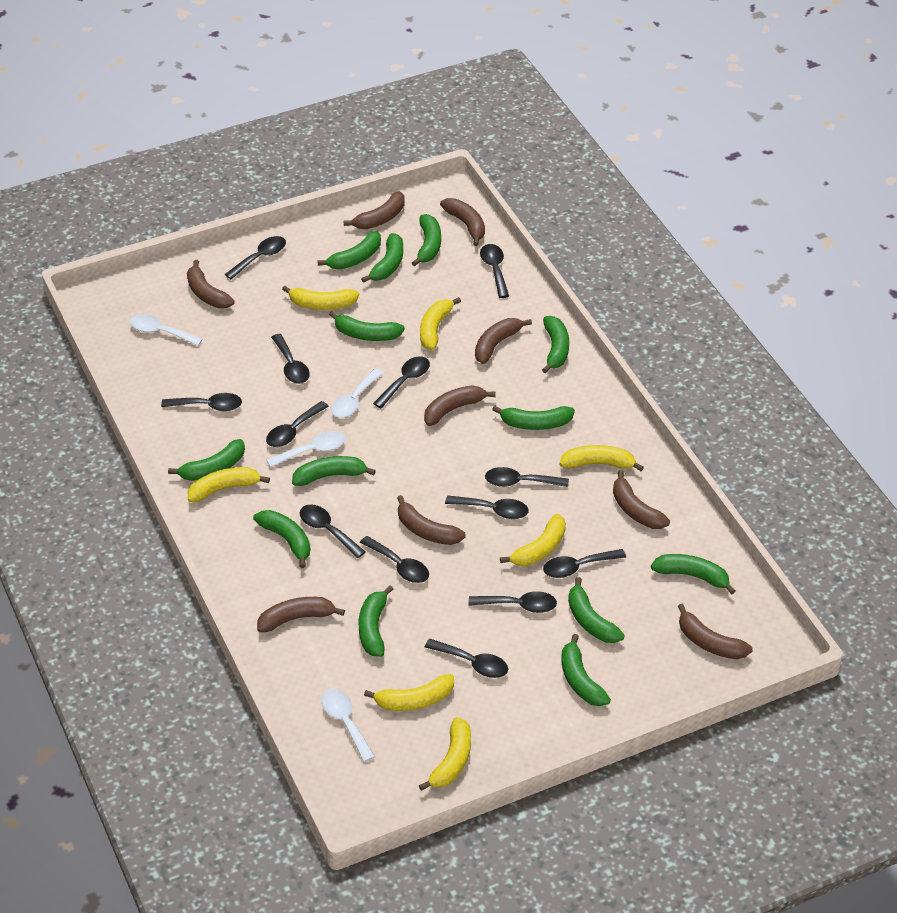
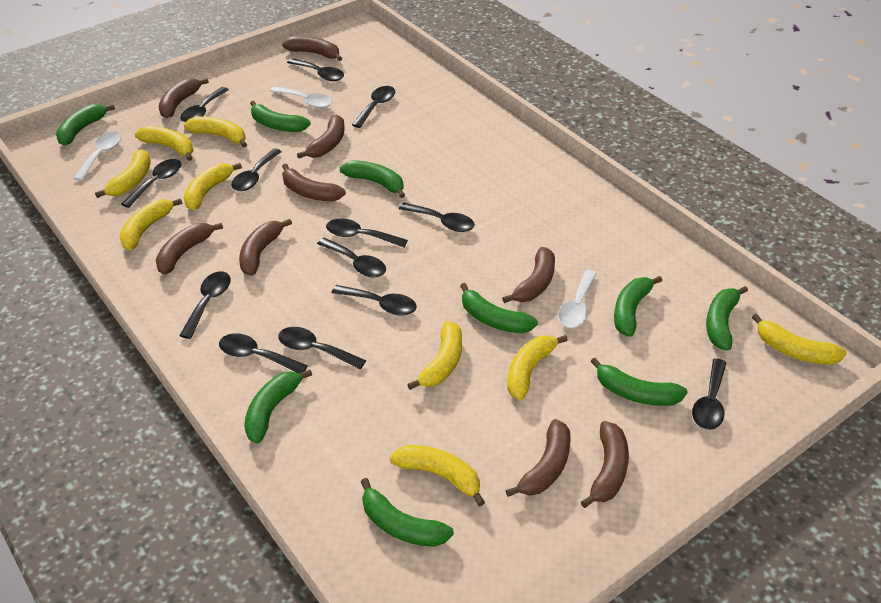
green banana: [168,439,245,481] [253,510,311,568] [292,456,376,486] [317,231,381,269] [329,311,405,341] [359,586,394,657] [361,233,403,283] [412,214,441,266] [492,406,575,430] [542,316,569,373] [561,634,611,706] [568,577,625,643] [651,554,736,594] = 13 -> [56,104,115,146] [244,369,312,444] [250,101,311,132] [340,160,405,198] [361,478,454,547] [460,283,538,333] [590,358,687,406] [614,276,662,337] [706,286,748,351] = 9
white spoon: [130,314,203,346] [267,431,346,468] [321,689,375,762] [331,369,383,418] = 4 -> [73,131,121,181] [270,86,332,108] [558,270,597,328] = 3
yellow banana: [188,467,270,502] [282,286,359,310] [364,674,454,711] [419,717,471,791] [420,297,461,350] [500,514,566,566] [559,445,644,471] = 7 -> [95,149,151,198] [119,198,182,250] [135,126,193,161] [184,116,247,148] [184,163,242,210] [390,445,485,507] [407,321,462,390] [507,335,568,400] [752,314,847,365] = 9

